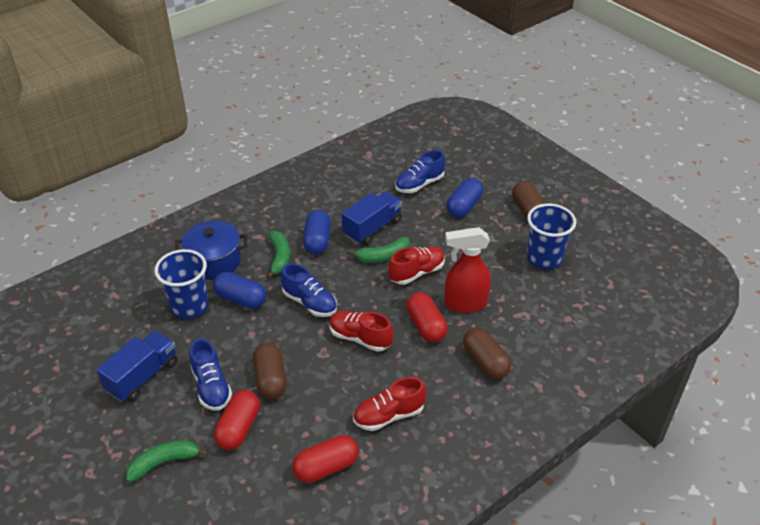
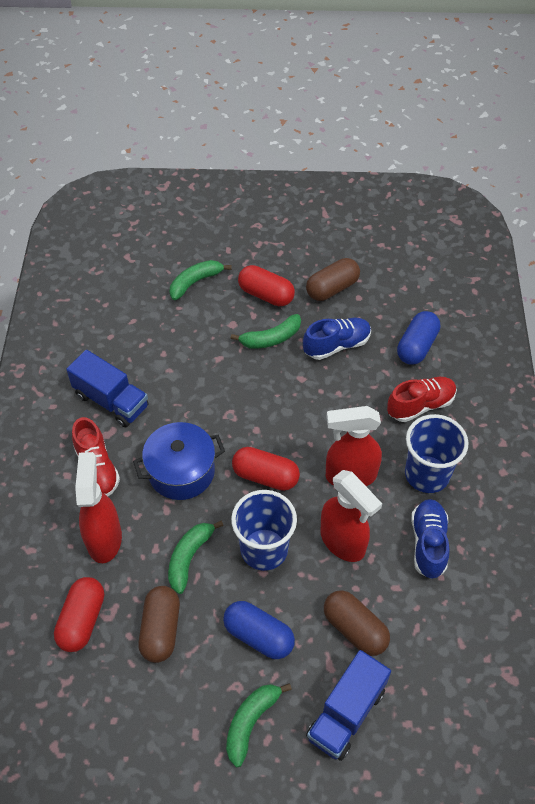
blue capsule: [213,272,266,309] [303,210,331,254] [447,178,483,217] = 3 -> [223,601,295,659] [397,311,440,365] = 2
blue shoe: [189,338,232,411] [281,264,337,317] [395,150,445,193] = 3 -> [303,318,371,360] [411,499,450,579] = 2
green banana: [126,440,208,482] [266,231,290,278] [347,237,410,263] = 3 -> [168,521,224,594] [170,260,232,300] [226,683,292,767] [230,314,301,349] = 4
red shoe: [329,311,394,352] [353,377,427,431] [388,246,445,285] = 3 -> [72,417,120,496] [387,377,457,422] = 2
red spray bottle: [444,227,491,313] = 1 -> [75,452,122,563] [320,470,382,562] [326,406,382,486] = 3

